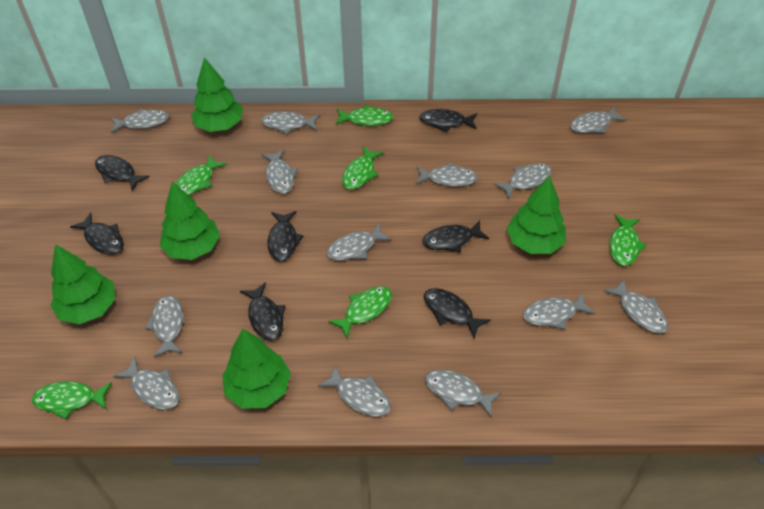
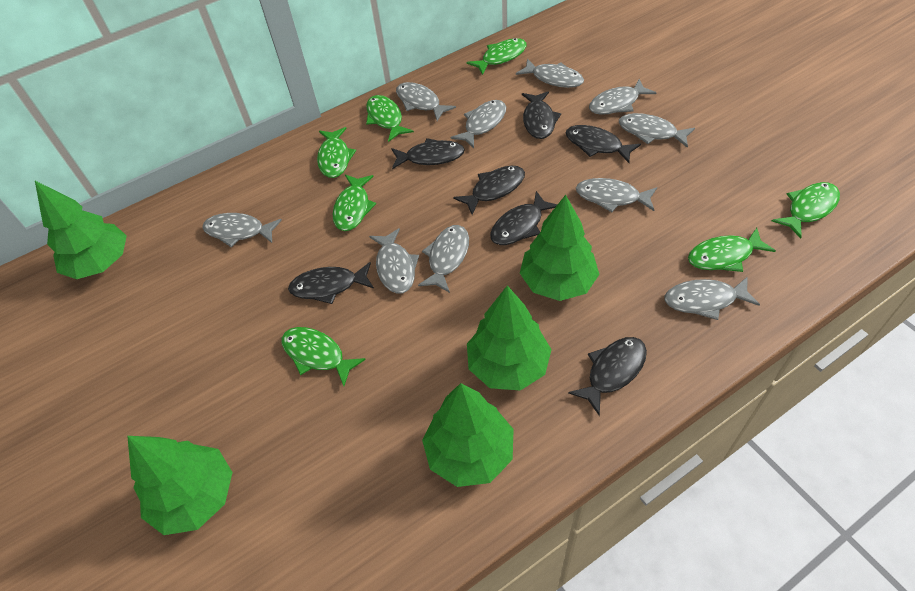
green fish: [32,381,112,420] [175,155,227,195] [328,286,392,338] [335,105,393,126] [342,146,384,190] [610,214,646,266] = 6 -> [281,327,366,386] [317,127,356,178] [333,175,376,231] [366,95,414,142] [467,38,527,75] [688,228,776,272] [772,182,840,239] = 7
grey fish: [111,109,169,133] [113,357,179,410] [145,295,183,358] [261,111,320,134] [261,149,298,194] [318,365,391,417] [326,224,392,261] [416,162,478,187] [425,370,502,418] [494,163,552,200] [523,292,595,329] [570,106,627,133] [604,278,668,334] = 13 -> [202,213,282,247] [369,228,419,294] [396,82,456,121] [418,225,469,293] [450,100,506,148] [516,59,584,88] [576,178,657,212] [589,79,656,115] [619,113,695,148] [665,276,760,320] = 10

